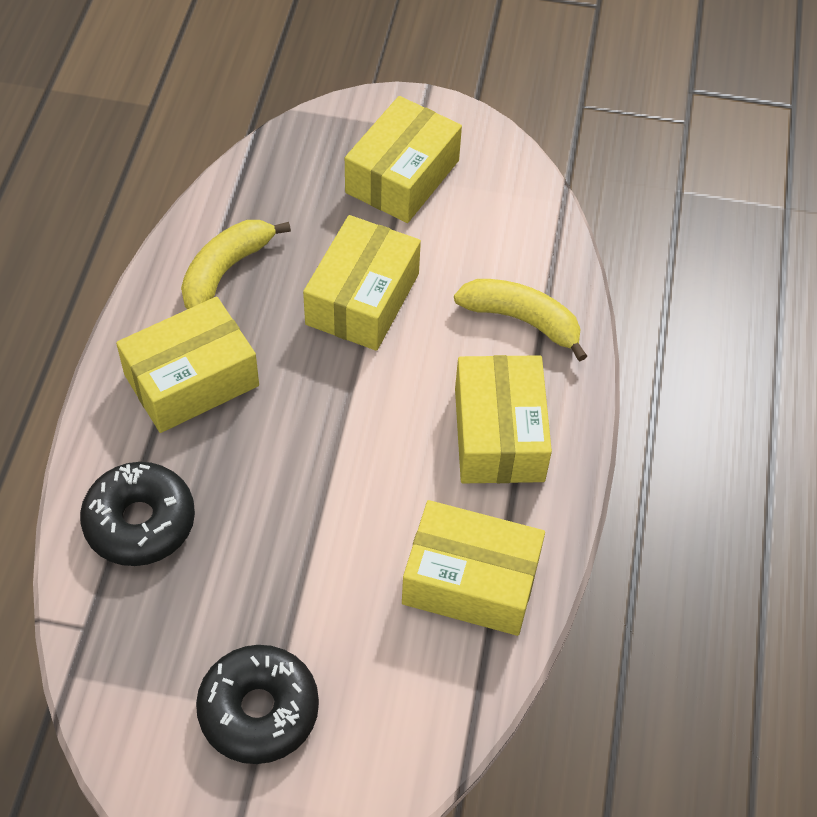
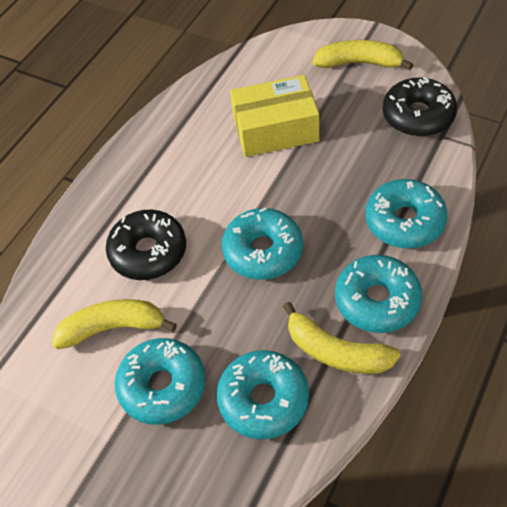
turquoise donut: none = 0 -> [115,338,205,425] [217,350,309,440] [222,207,303,280] [335,255,422,333] [365,179,447,249] = 5
yellow banana: [181,220,291,309] [454,279,587,362] = 2 -> [52,299,177,349] [283,302,400,374] [313,40,413,70] = 3
yellow box: [116,297,259,433] [303,215,421,351] [345,96,462,223] [402,500,545,636] [455,355,552,483] = 5 -> [230,75,319,157] = 1

